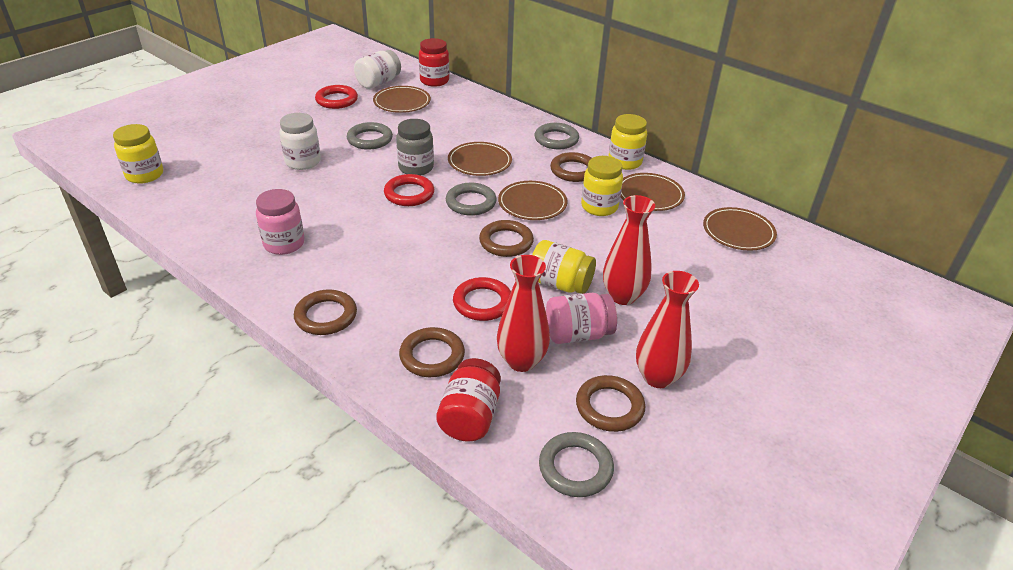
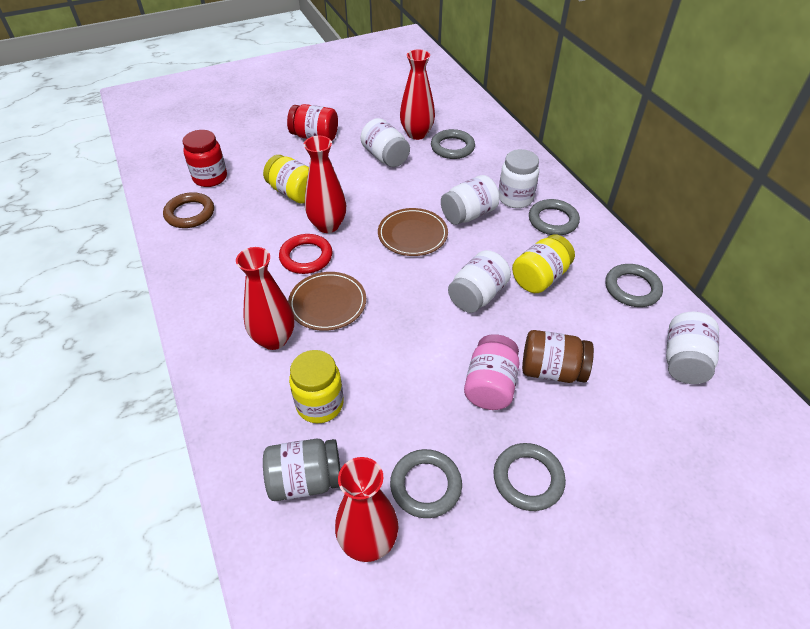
brown jar: none = 0 -> [522,330,594,383] = 1
brown plate: [373,86,431,113] [448,142,512,176] [498,181,568,220] [621,173,685,211] [703,207,777,251] = 5 -> [288,272,366,331] [378,208,448,256] = 2
brown ring: [294,290,357,335] [399,327,465,377] [479,220,534,257] [550,152,591,182] [576,375,645,432] = 5 -> [163,192,214,228] = 1
grey ring: [347,122,393,150] [446,183,497,216] [535,123,579,149] [539,432,614,497] = 4 -> [390,449,462,518] [431,129,475,159] [493,443,566,511] [529,199,580,235] [605,264,663,307] = 5
pink jar: [256,189,304,255] [546,293,617,344] = 2 -> [464,334,520,410] = 1
red ring: [315,85,358,109] [384,174,434,206] [453,277,511,321] = 3 -> [279,234,332,274] = 1
red vase: [497,255,550,372] [603,195,655,305] [636,271,699,388] = 3 -> [236,247,294,350] [304,136,346,233] [335,457,398,562] [400,49,435,140] = 4
white jar: [279,113,321,170] [354,50,401,89] = 2 -> [361,118,410,167] [441,175,500,225] [448,250,511,313] [499,149,539,208] [666,312,719,384] = 5
yellow jar: [113,124,163,184] [532,240,596,294] [581,156,623,216] [609,114,647,170] = 4 -> [263,155,309,204] [289,350,344,423] [512,234,575,293] = 3

